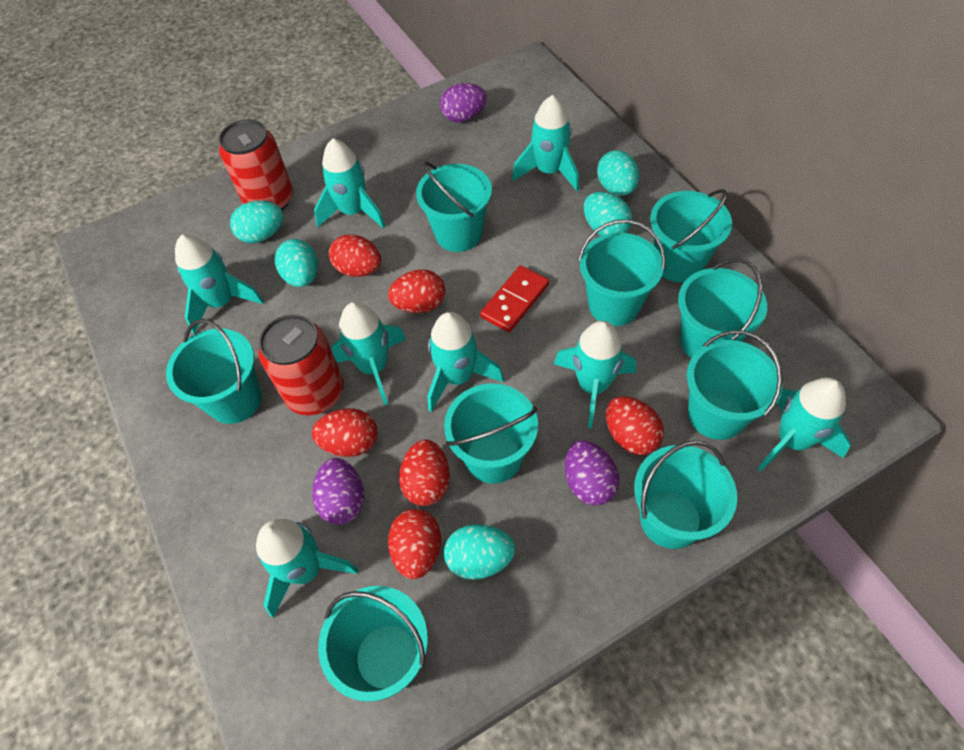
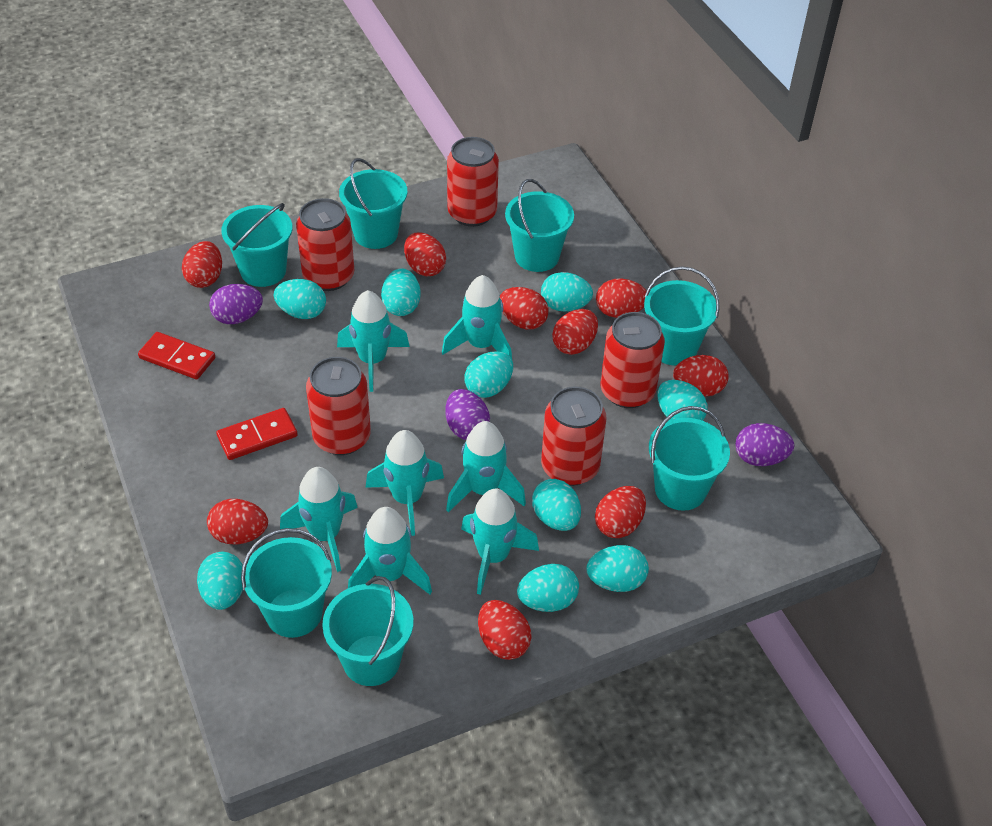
red can: [219,119,293,210] [258,314,344,415] = 2 -> [296,198,354,291] [306,357,371,455] [447,137,499,227] [541,387,606,486] [600,312,665,408] = 5
red domino: [480,265,549,332] = 1 -> [138,332,215,379] [216,408,298,460] = 2
red egg: [312,408,378,457] [329,234,381,277] [388,269,445,313] [388,509,441,579] [399,439,450,506] [606,396,664,455] = 6 -> [182,241,222,288] [207,499,268,544] [404,232,446,277] [478,600,532,660] [500,287,549,329] [552,309,598,355] [595,486,646,538] [596,278,647,318] [673,355,729,396] = 9
turquoise bucket: [166,319,262,424] [318,586,428,702] [416,162,492,252] [444,383,538,484] [579,219,666,326] [634,440,737,549] [650,189,732,283] [678,258,767,358] [687,330,783,440] = 9 -> [221,203,292,287] [241,528,332,638] [322,576,413,686] [339,158,407,249] [505,179,574,272] [644,266,720,366] [649,406,730,511] = 7
turquoise egg: [230,201,283,243] [275,239,318,287] [444,524,515,580] [584,192,632,236] [597,150,639,196] = 5 -> [197,552,243,610] [274,279,326,319] [381,268,421,316] [464,351,513,398] [517,564,579,612] [532,479,581,531] [541,272,593,311] [587,545,649,592] [657,380,707,421] = 9
turquoise rocket: [175,234,264,334] [256,519,358,618] [314,138,386,229] [330,302,406,405] [427,312,504,412] [512,95,579,191] [554,321,636,428] [757,377,851,472] = 8 -> [280,467,358,572] [337,290,410,392] [348,507,432,595] [365,430,444,536] [442,275,512,358] [446,421,526,512] [461,489,539,595] = 7

